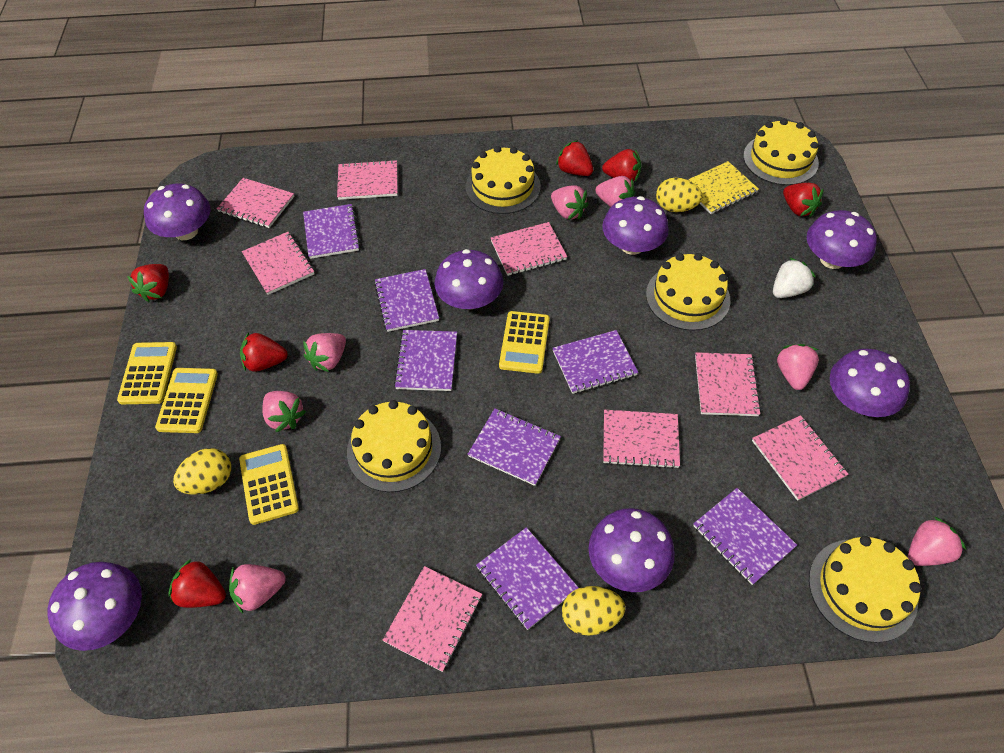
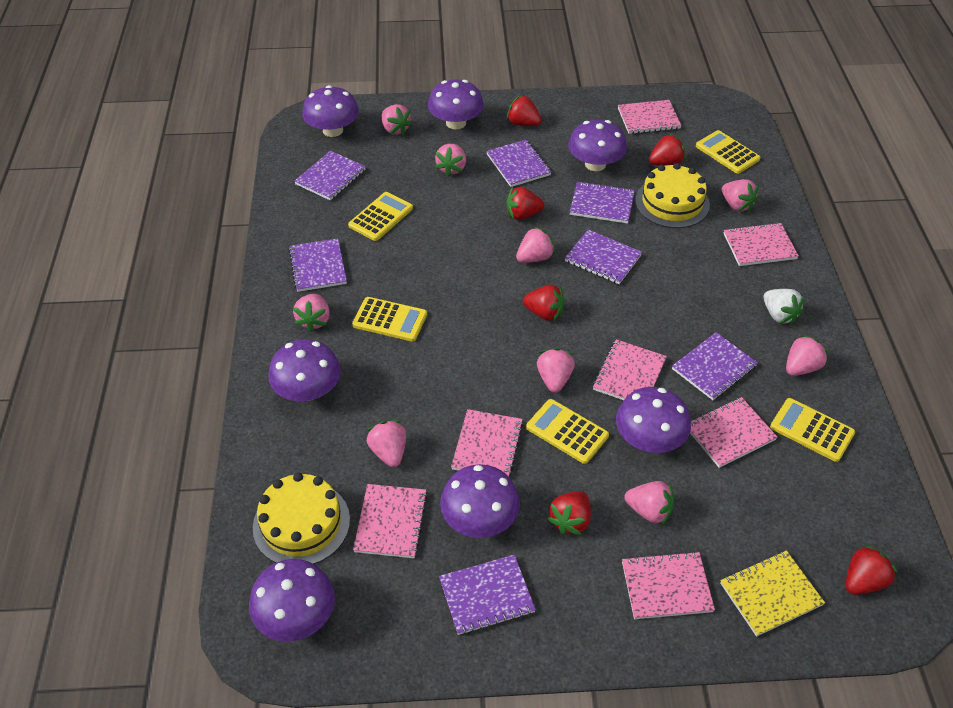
pink notebook: [217,178,294,228] [242,232,314,295] [337,160,398,200] [383,566,482,672] [491,222,567,276] [603,410,680,469] [695,352,761,416] [752,415,848,501] = 8 -> [353,484,428,558] [451,409,523,477] [593,339,667,400] [618,100,682,134] [622,551,715,619] [690,397,777,468] [723,223,799,266] = 7
pink strawberry: [229,564,286,613] [262,391,306,432] [303,333,346,372] [551,185,589,220] [596,176,635,207] [777,344,819,390] [908,516,966,566] = 7 -> [293,294,330,332] [367,420,406,467] [382,104,413,135] [435,144,466,177] [516,226,555,263] [537,348,575,393] [624,481,674,525] [722,179,758,212] [786,334,829,376] = 9
yellow cake: [347,400,441,492] [466,146,541,214] [646,253,730,331] [743,119,819,185] [809,536,922,643] = 5 -> [253,472,350,564] [635,163,710,228] = 2
yellow calculator: [117,342,177,404] [155,368,218,433] [239,444,299,525] [499,311,549,374] = 4 -> [348,192,413,241] [352,297,427,342] [526,399,609,464] [696,130,760,174] [770,398,855,462] = 5
yellow egg: [173,448,231,495] [562,586,625,636] [656,178,702,212] = 3 -> none = 0

